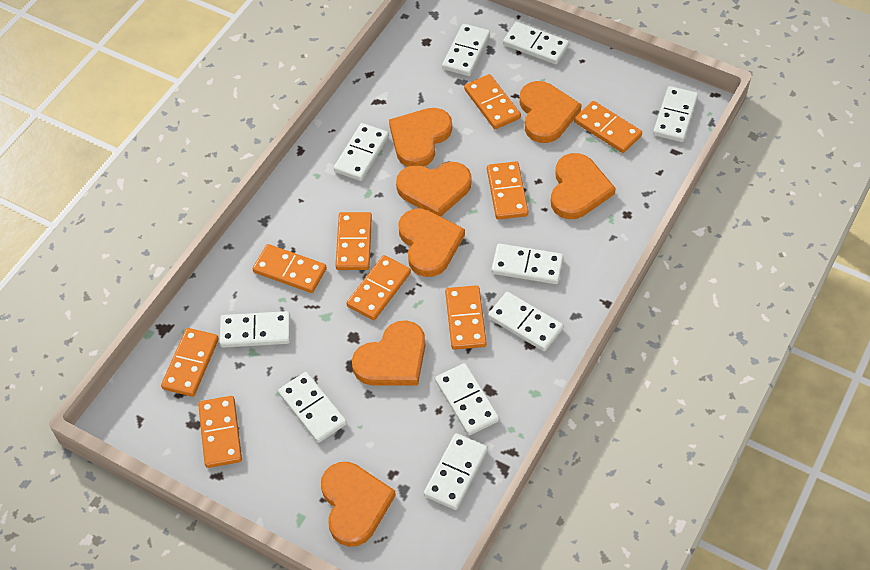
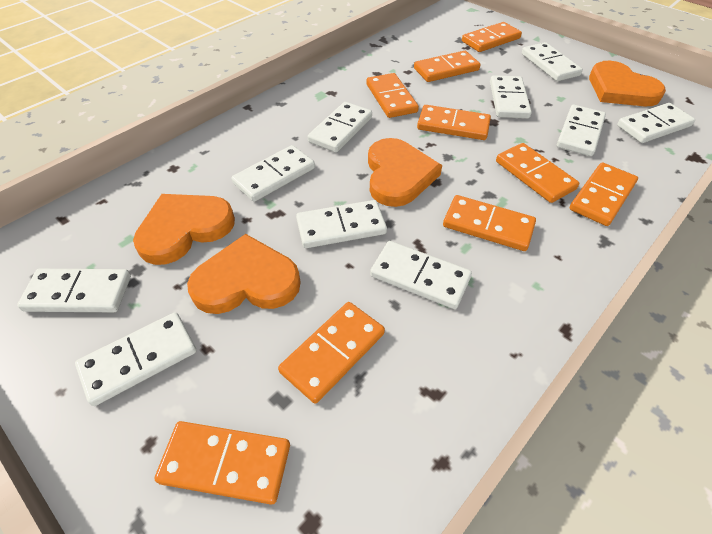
orange heart: [321,462,396,547] [352,320,425,386] [389,108,452,167] [396,162,471,216] [398,208,465,277] [519,81,582,143] [551,153,615,219] = 7 -> [133,194,235,265] [187,234,301,314] [368,138,442,207] [589,61,666,106] = 4

